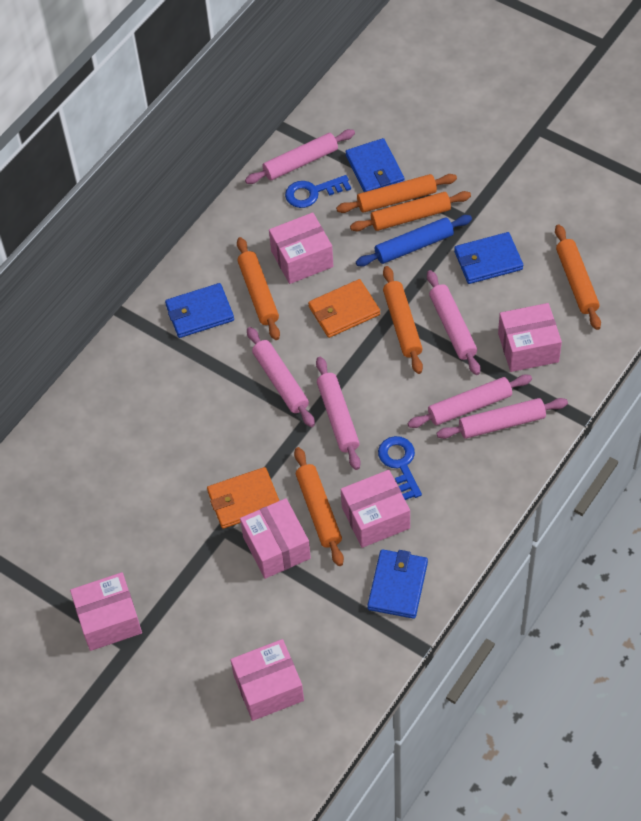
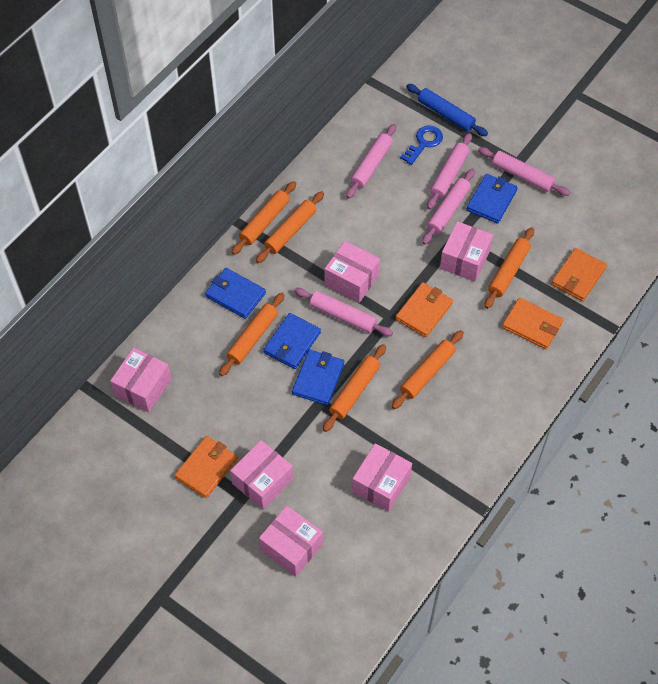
blue key: [285,175,351,208] [378,436,422,500] = 2 -> [400,126,443,165] = 1
orange wallet: [207,467,280,529] [308,279,380,338] = 2 -> [175,436,238,498] [395,282,453,337] [502,298,563,349] [551,248,607,301] = 4
pink rolling pin: [245,129,355,184] [247,327,315,427] [316,357,361,470] [407,374,532,428] [427,270,480,375] [436,398,568,439] = 6 -> [294,288,393,336] [346,124,396,199] [422,169,475,245] [427,133,472,209] [478,147,570,196] = 5

